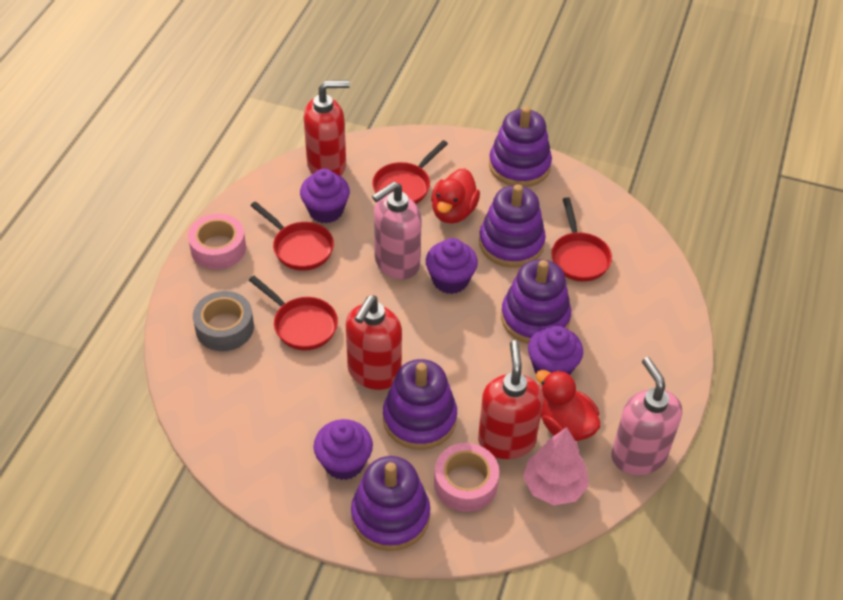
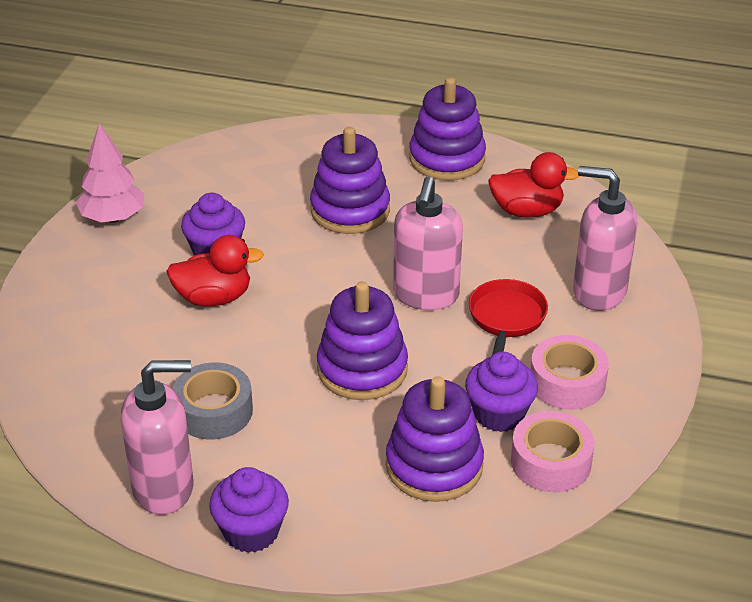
pink soap dispenser: [372,182,422,279] [611,357,682,475] = 2 -> [121,360,193,515] [393,176,463,310] [573,166,637,311] = 3
purple cupcake: [300,169,350,223] [314,419,373,480] [426,238,478,294] [528,326,583,375] = 4 -> [181,193,245,256] [209,467,289,553] [465,352,538,432] = 3
purple stacking toy: [351,456,430,551] [383,359,457,450] [479,184,546,268] [489,107,552,187] [501,259,571,344] = 5 -> [310,127,390,234] [317,281,408,400] [386,376,484,502] [409,77,486,181] = 4
red pan: [249,276,338,350] [250,201,334,271] [372,140,448,204] [551,197,612,282] = 4 -> [469,279,548,355] = 1
red soap dispenser: [304,80,350,176] [346,295,402,390] [478,340,544,459] = 3 -> none = 0

